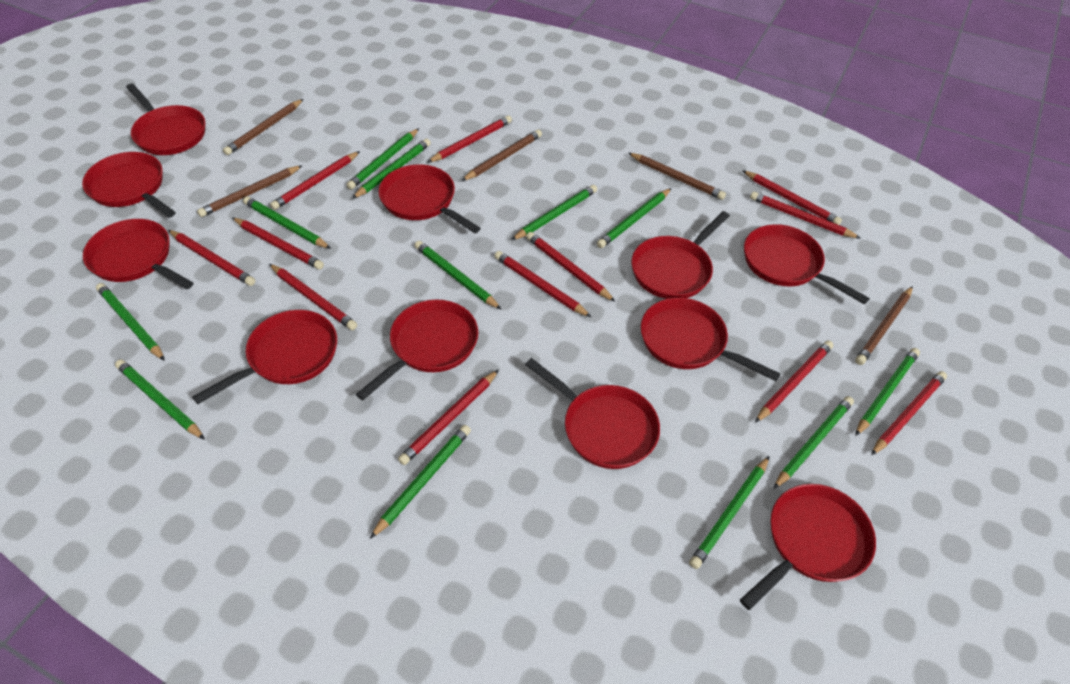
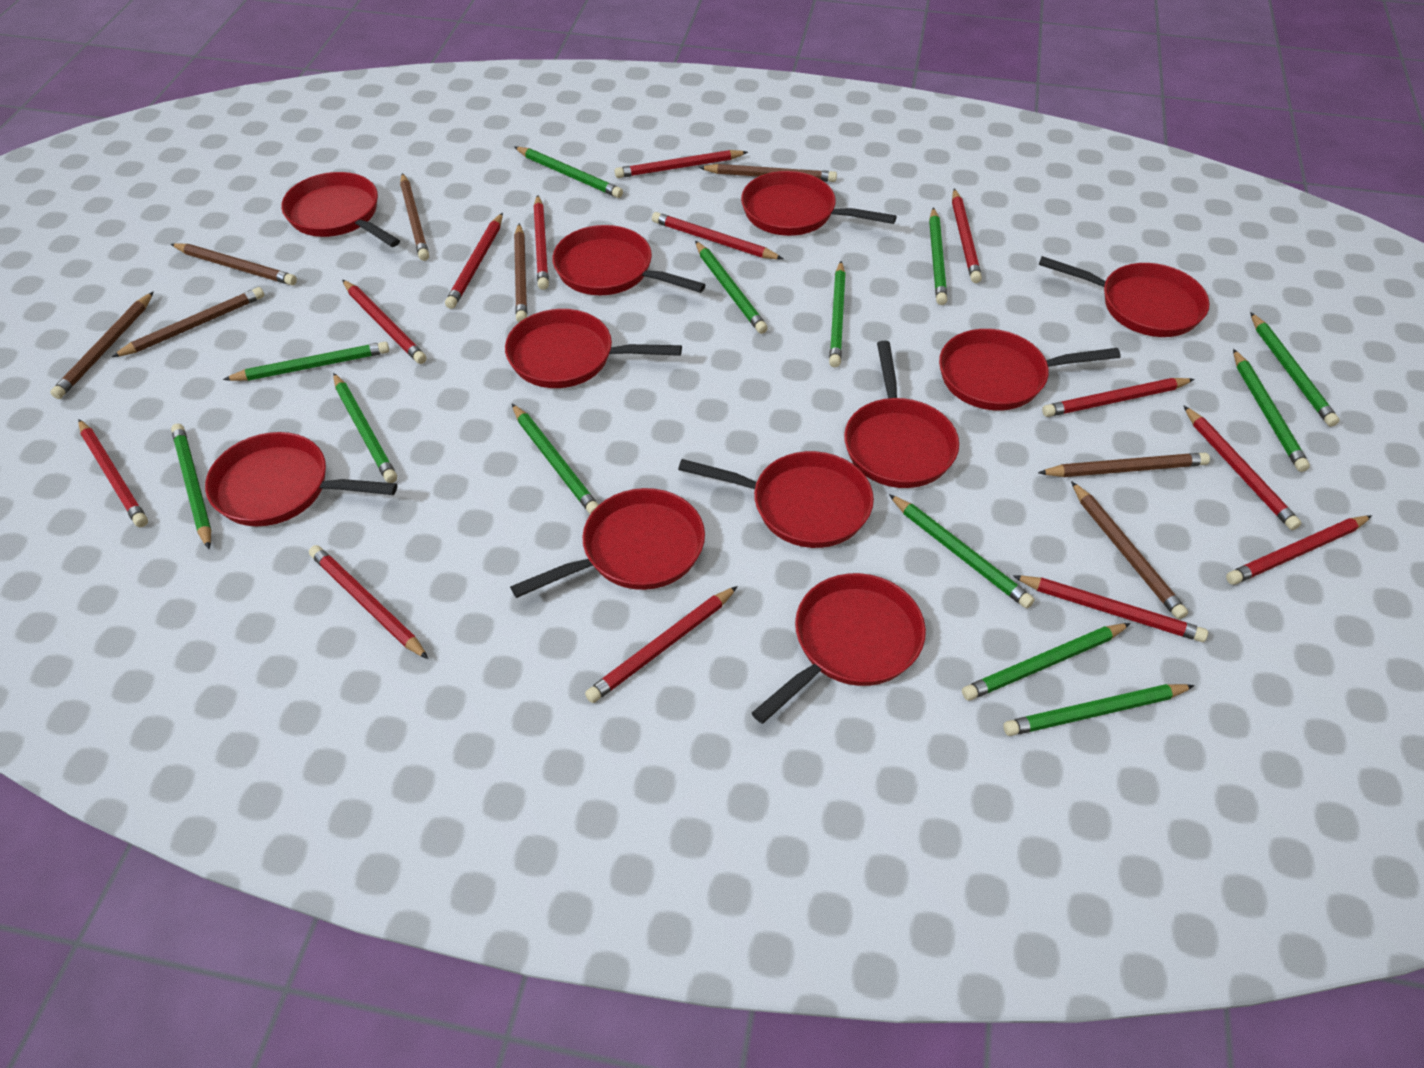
brown pencil: [197,165,303,217] [223,99,303,155] [462,130,542,181] [628,153,726,200] [855,286,913,365] = 5 -> [50,292,153,399] [112,287,264,357] [171,243,297,285] [400,173,429,261] [514,224,527,322] [699,164,837,182] [1038,453,1210,477] [1071,481,1188,619] = 8
green pencil: [96,283,165,361] [115,360,205,440] [243,196,331,249] [347,128,419,190] [352,139,431,199] [370,425,471,539] [414,241,502,310] [511,185,597,241] [597,188,671,248] [689,456,770,569] [774,396,854,489] [855,348,920,436] = 12 -> [171,424,211,549] [223,342,389,381] [333,373,397,483] [512,404,598,514] [514,147,623,198] [695,241,768,334] [829,261,846,367] [889,494,1034,608] [929,207,947,305] [962,623,1131,701] [1003,684,1195,736] [1233,349,1310,472] [1250,312,1339,427] = 13
red pencil: [168,230,255,286] [232,217,324,270] [269,264,357,330] [270,151,360,210] [398,370,499,465] [427,115,512,163] [494,251,591,317] [526,232,615,302] [742,170,842,225] [750,192,861,239] [755,340,833,423] [871,371,947,455] = 12 -> [78,419,148,527] [309,545,428,659] [342,279,427,364] [445,213,503,309] [533,195,549,290] [585,586,738,703] [615,150,748,178] [652,212,783,259] [952,189,982,283] [1013,575,1208,642] [1042,378,1195,417] [1184,406,1301,530] [1226,515,1372,585] = 13

